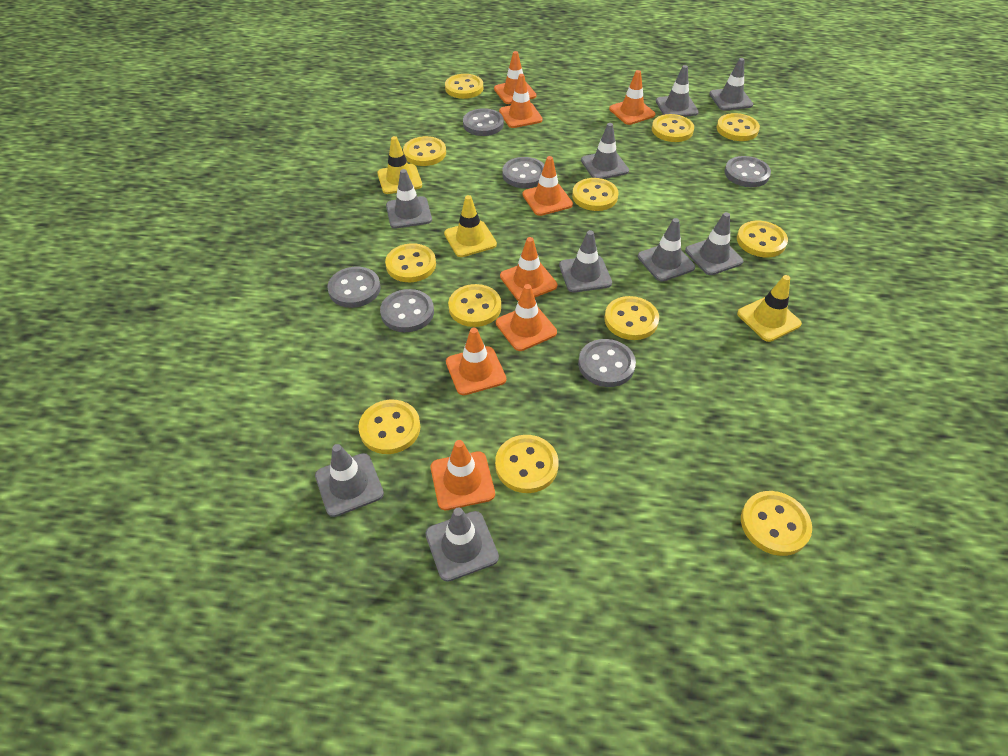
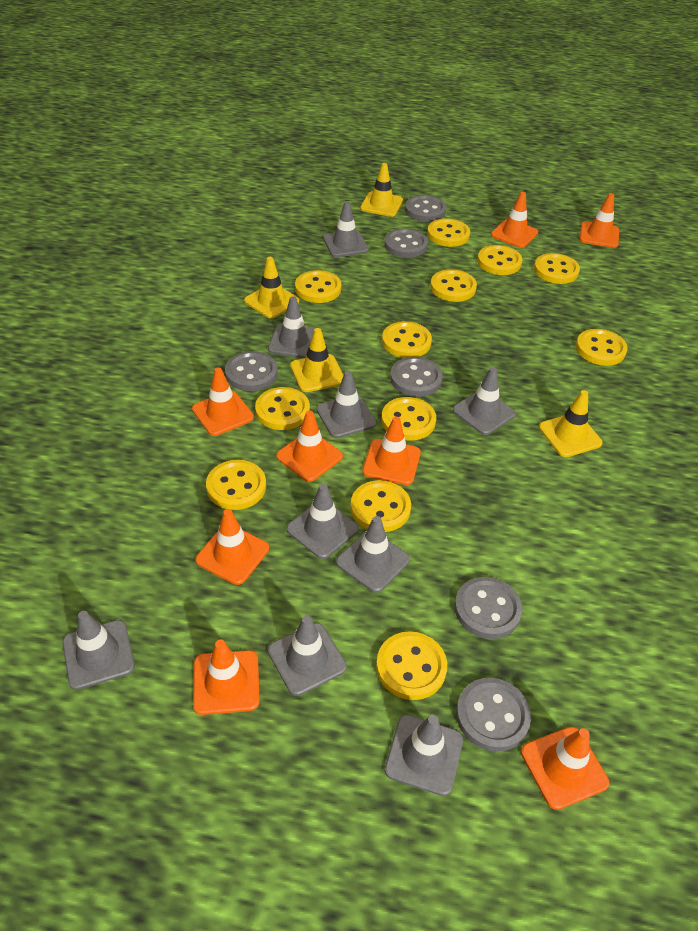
yellow traffic cone: [377,136,422,194] [444,195,497,257] [737,275,802,342] = 3 -> [244,257,299,319] [290,328,344,392] [360,163,403,217] [539,390,603,457] = 4

